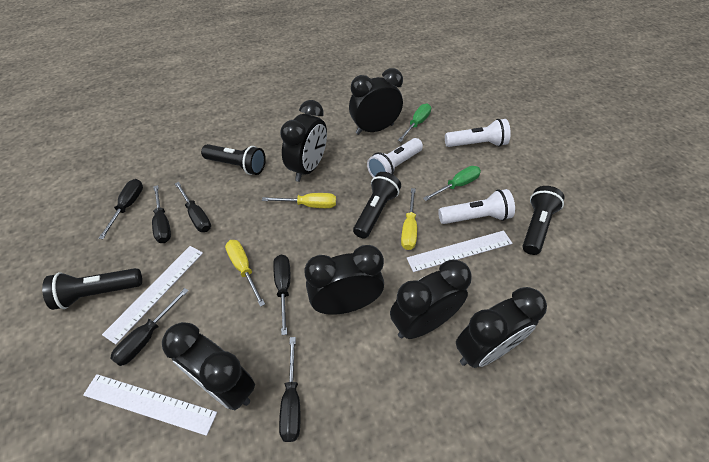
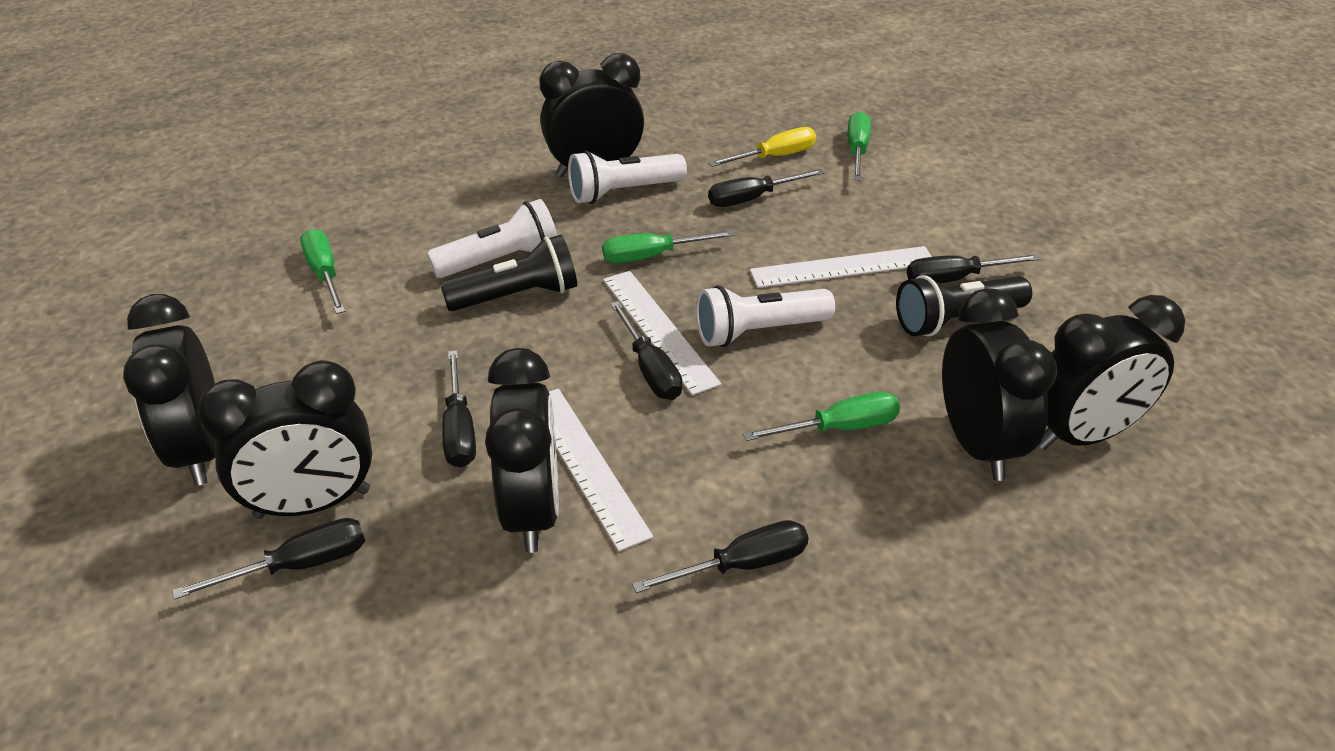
black flashlight: [42,268,142,310] [201,144,266,175] [353,172,401,239] [523,186,565,255] = 4 -> [440,235,577,311] [896,275,1032,337] = 2
green screwdriver: [398,103,431,142] [423,166,481,201] = 2 -> [300,229,345,314] [602,230,735,263] [743,392,900,441] [848,111,871,181] = 4
yellow screwdriver: [225,240,265,307] [262,193,336,208] [401,188,417,250] = 3 -> [708,127,816,167] = 1

